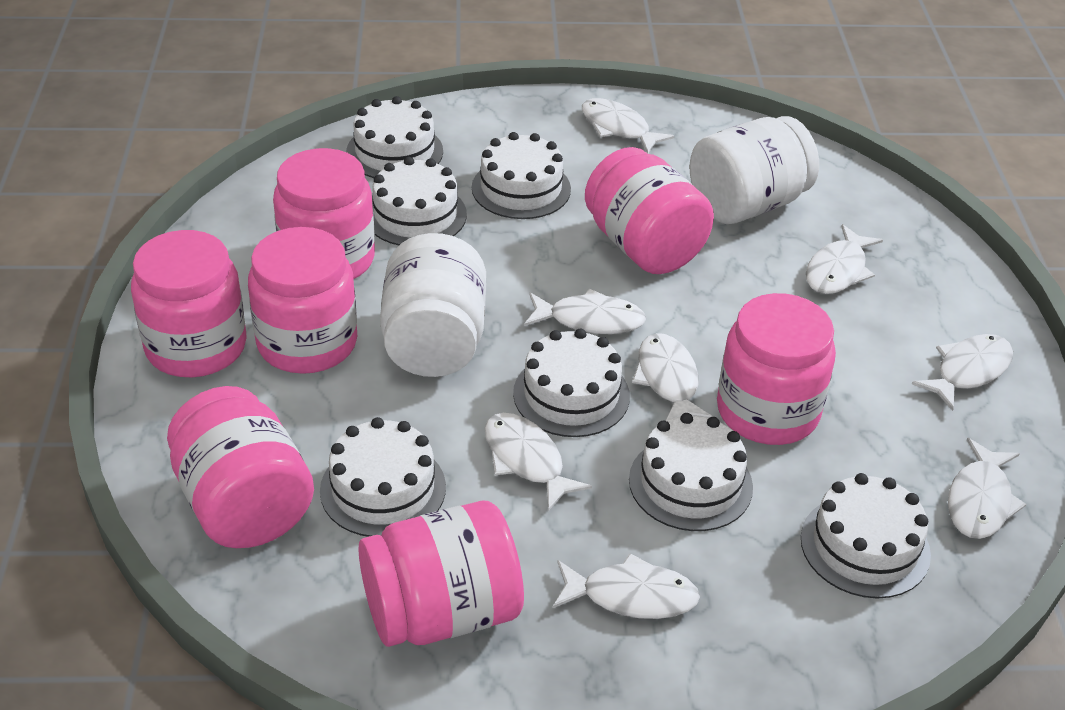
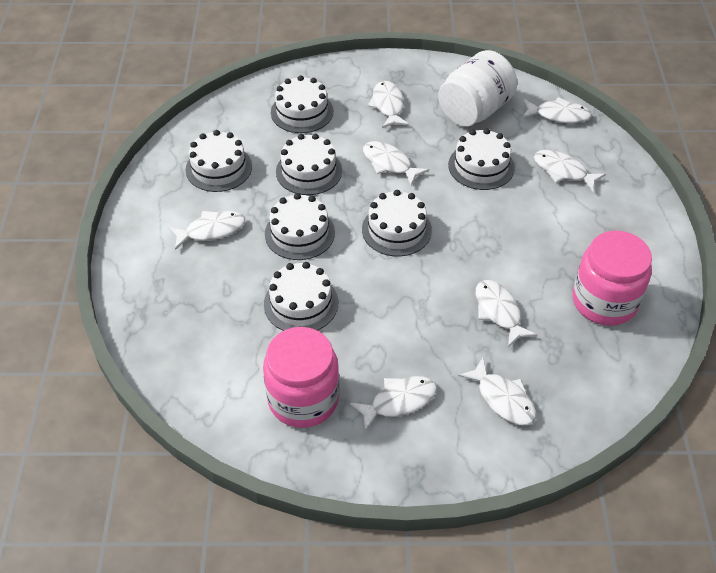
pink jar: [131,230,247,377] [167,386,314,548] [248,227,357,374] [273,148,375,279] [358,501,524,647] [585,147,714,274] [717,293,836,445] = 7 -> [263,327,339,428] [573,231,652,326] = 2
white jar: [380,233,486,377] [690,116,819,224] = 2 -> [438,50,517,127] = 1

